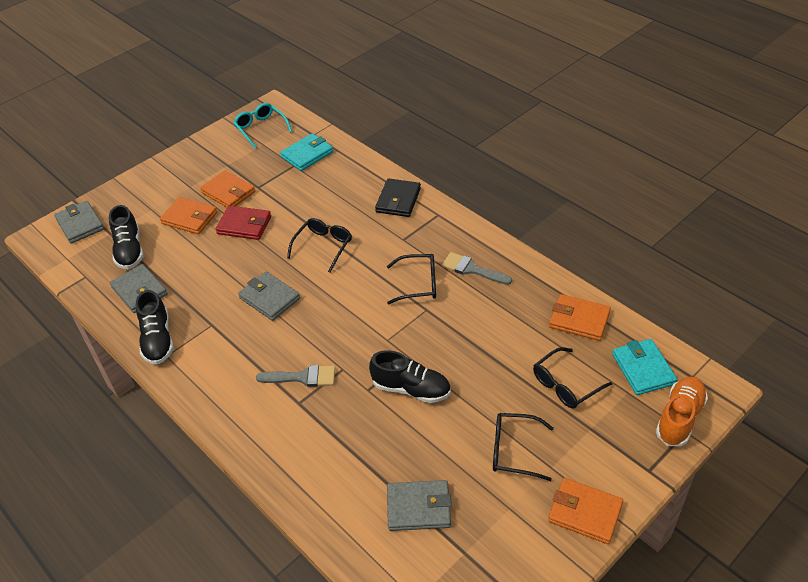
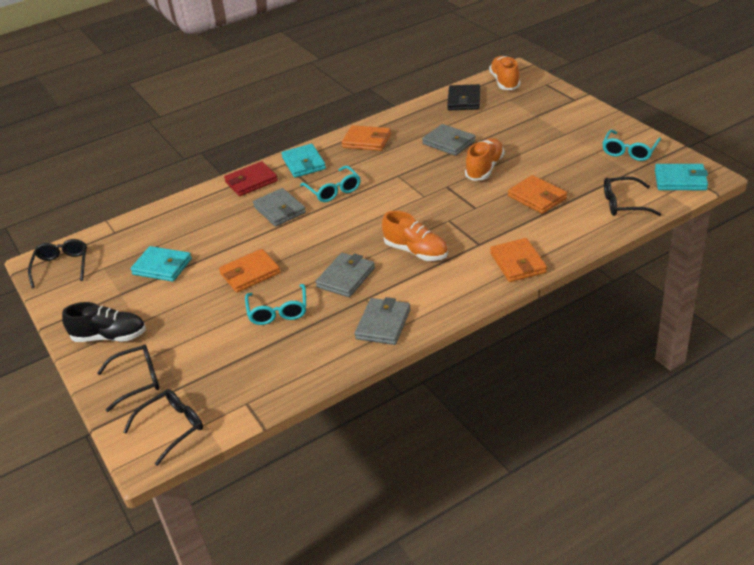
black shoe: [109,205,144,269] [136,290,174,365] [369,350,451,403] = 3 -> [62,302,146,342] = 1
grey brush: [256,365,335,387] [442,252,512,285] = 2 -> none = 0
orange shoe: [656,376,708,446] = 1 -> [382,211,448,261] [465,138,504,181] [489,56,520,90] = 3
turquoise glasses: [234,103,292,149] = 1 -> [245,284,306,325] [300,166,361,202] [602,130,661,161] = 3
turquoise wallet: [280,133,333,171] [612,339,677,395] = 2 -> [130,246,192,282] [281,144,326,178] [655,164,708,190] = 3

